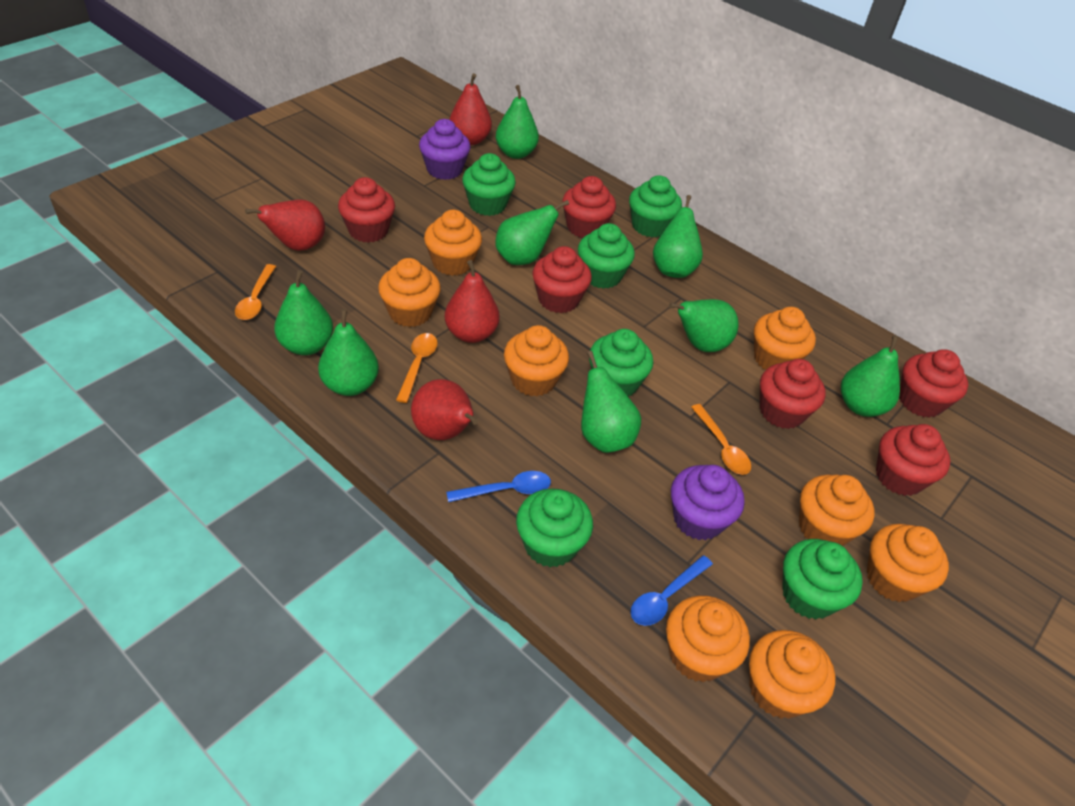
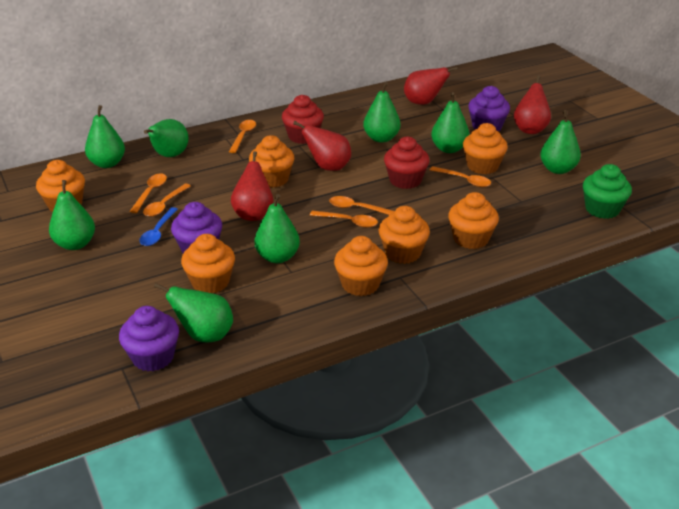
blue spoon: [446,471,551,502] [631,555,713,626] = 2 -> [139,207,178,246] = 1
green cupcake: [462,153,516,216] [516,488,593,567] [578,223,635,289] [589,329,653,396] [629,175,682,237] [782,539,863,620] = 6 -> [583,164,632,219] = 1
orange cupcake: [378,258,441,327] [424,210,482,276] [504,325,569,396] [666,595,750,682] [749,630,835,719] [754,307,816,369] [799,474,875,546] [867,524,949,602] = 8 -> [36,160,85,212] [181,234,235,293] [249,135,294,188] [334,236,388,296] [379,206,430,264] [448,192,499,249] [463,123,508,174] = 7
orange spoon: [235,264,276,320] [396,333,438,403] [691,404,751,475] = 3 -> [130,173,167,213] [143,184,191,217] [229,120,256,153] [310,211,378,228] [329,196,395,215] [430,166,491,187] = 6
purple cupcake: [419,119,470,180] [671,465,744,540] = 2 -> [119,306,179,371] [171,202,222,253] [468,86,510,132] = 3
red cupcake: [338,177,395,243] [532,246,592,313] [562,176,616,238] [760,359,826,429] [876,424,950,496] [899,349,968,418] = 6 -> [282,95,324,144] [384,137,429,189] = 2

